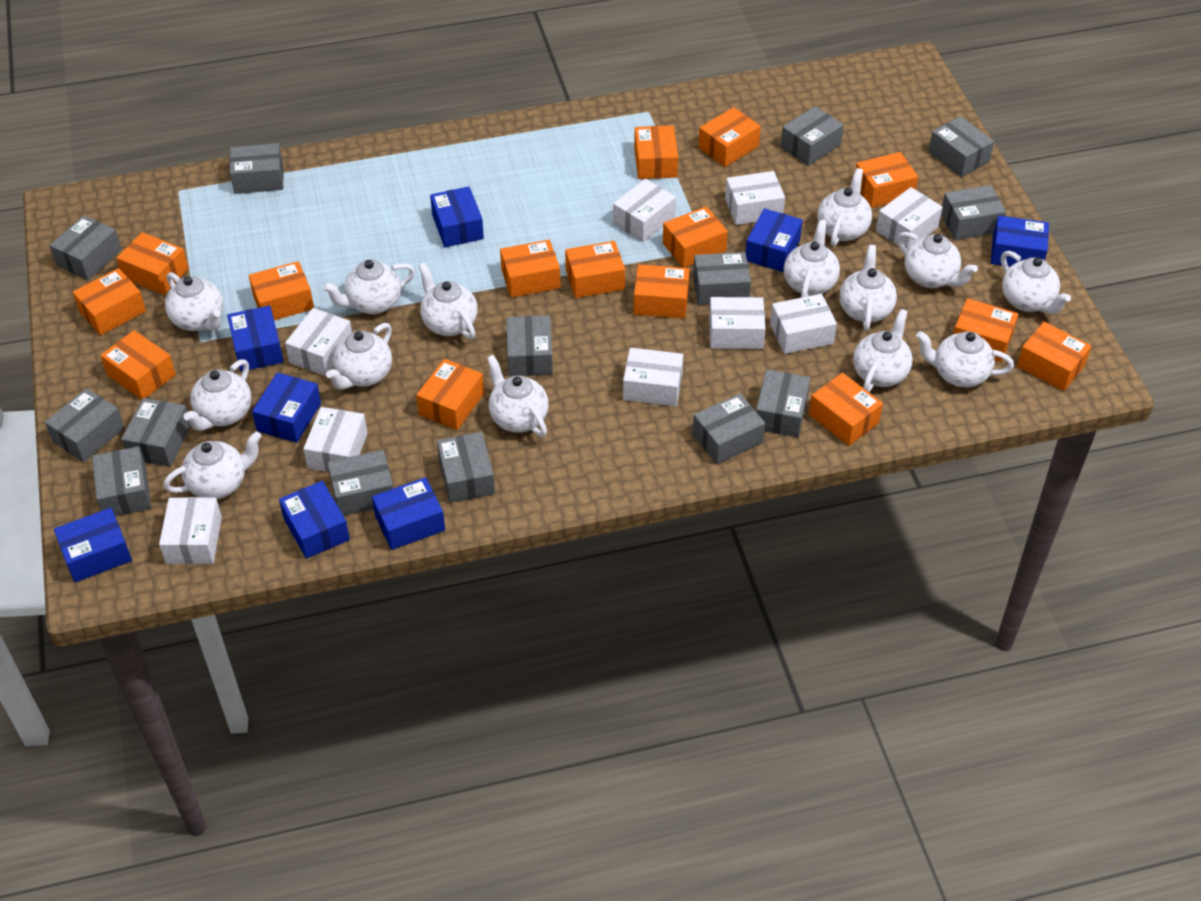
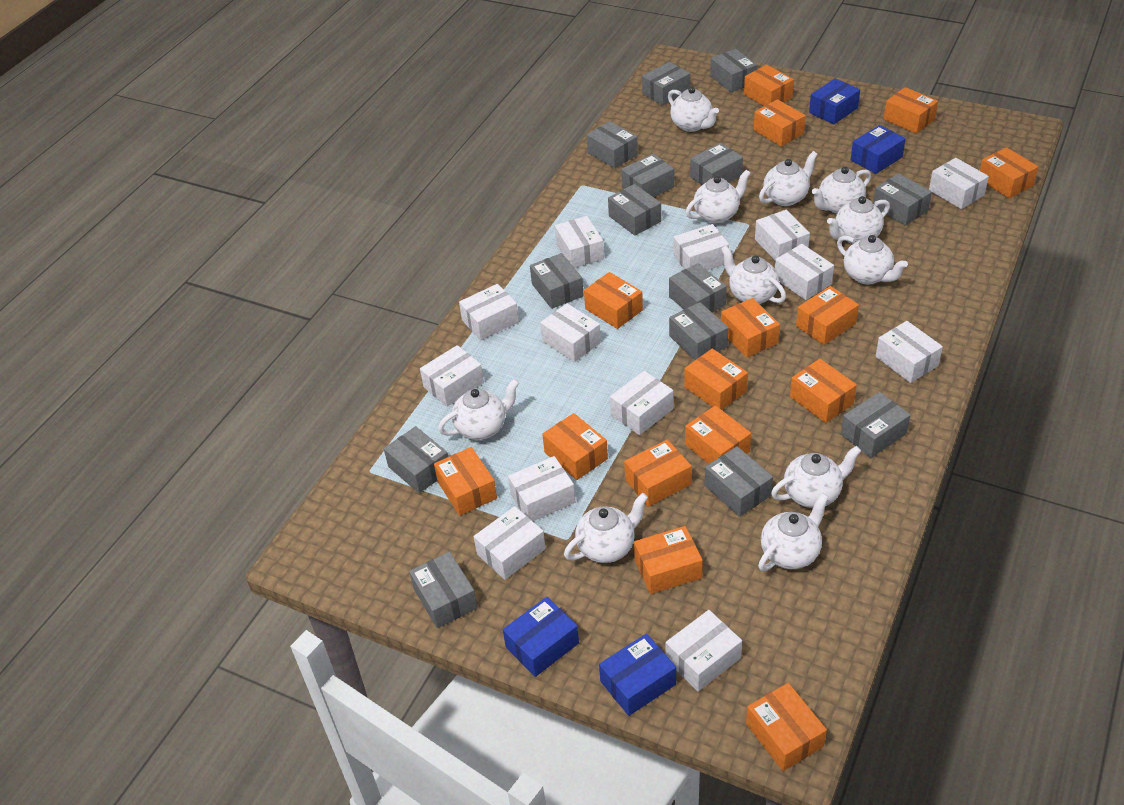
blue box: [54,508,132,582] [227,305,284,372] [252,372,321,443] [279,481,350,559] [372,477,445,550] [430,186,484,247] [746,208,803,272] [991,216,1049,267] = 8 -> [503,597,579,677] [599,634,676,716] [809,78,860,124] [851,125,906,174] = 4
white box: [159,497,222,564] [285,308,352,376] [303,407,368,472] [613,179,676,242] [623,348,683,406] [709,297,766,349] [725,171,785,225] [770,294,837,354] [876,187,943,250] = 9 -> [420,345,484,407] [459,284,519,340] [474,506,546,580] [508,456,575,521] [540,303,601,362] [555,216,604,268] [610,371,673,435] [665,610,742,691] [673,224,729,270] [755,210,810,260] [775,244,834,300] [876,321,943,383] [929,158,989,209] = 13
white teapot: [164,431,262,499] [165,272,223,331] [183,359,251,431] [323,260,415,314] [326,323,392,390] [419,263,478,339] [487,355,549,437] [784,220,840,298] [817,168,872,246] [839,245,897,331] [853,309,912,392] [897,232,978,288] [916,331,1014,387] [1001,251,1071,314] = 14 -> [438,379,519,440] [564,493,648,563] [668,87,719,132] [686,170,751,223] [721,245,786,304] [758,493,829,571] [759,151,818,206] [771,446,861,508] [812,166,871,214] [827,196,890,244] [837,235,908,284] = 11

